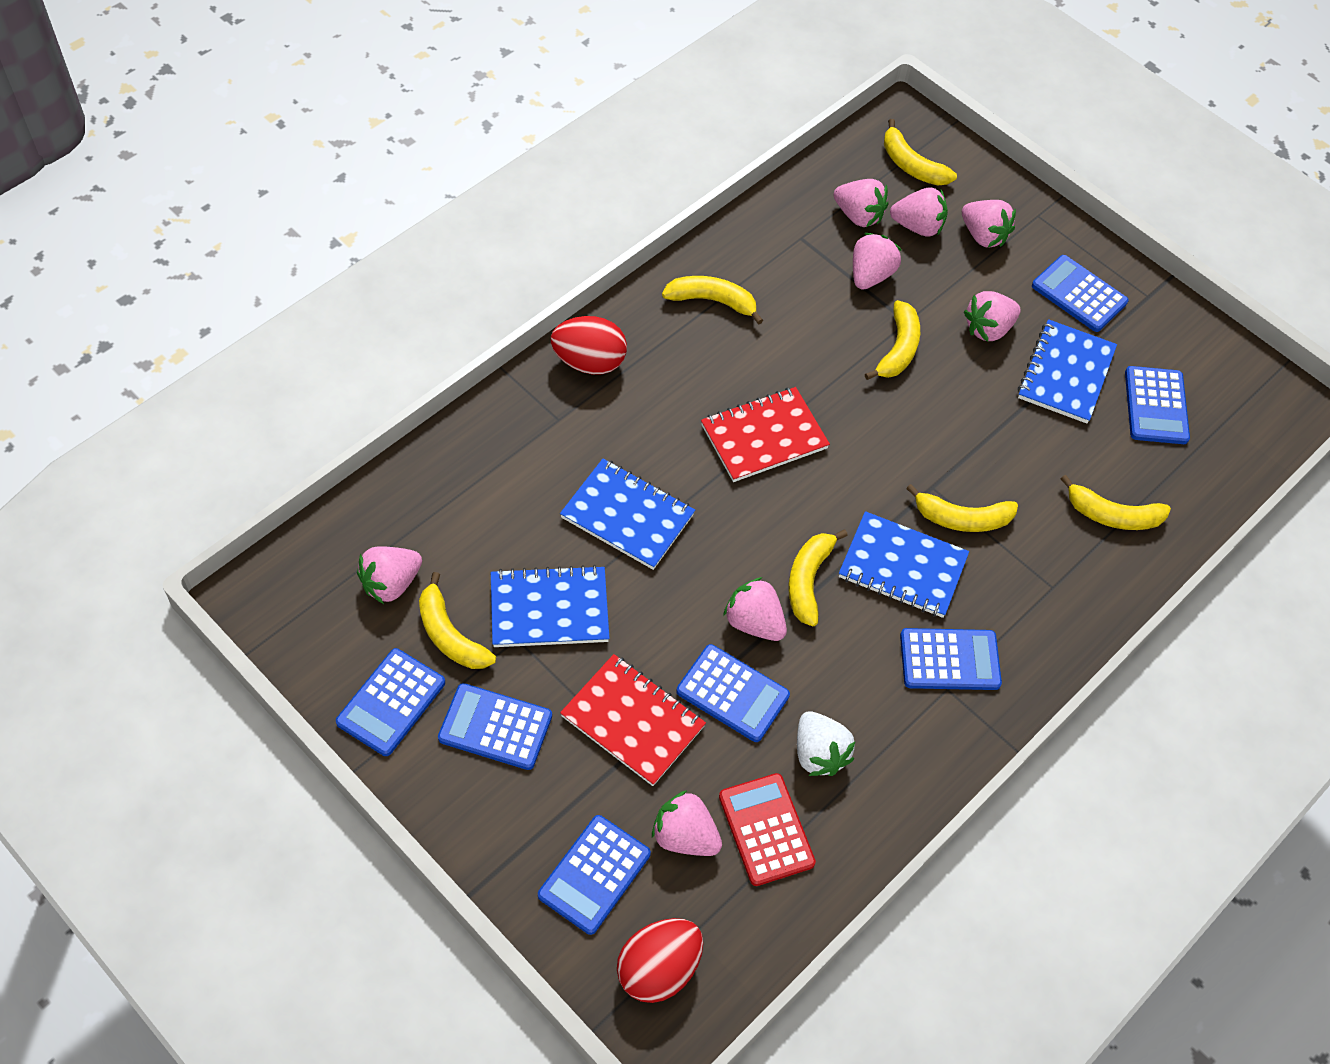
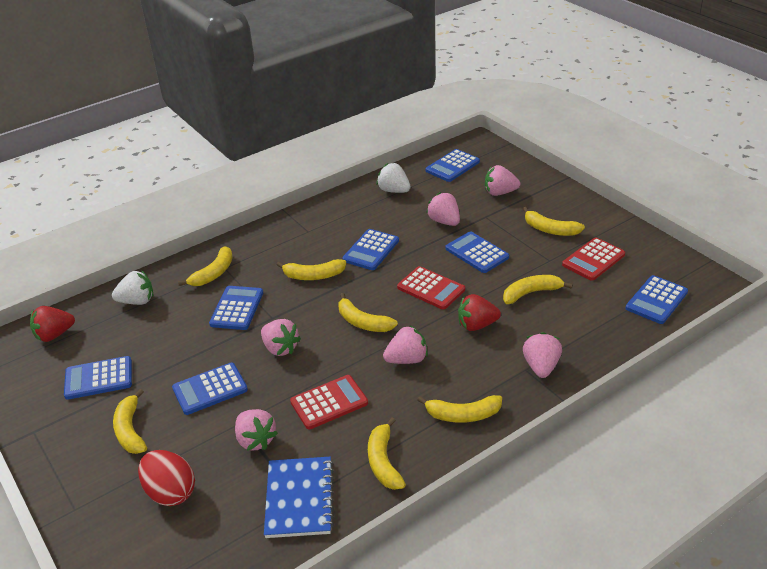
blue notebook: [491,565,610,647] [560,459,695,570] [839,511,969,618] [1018,319,1117,424] = 4 -> [264,457,334,538] = 1
pink strawberry: [357,546,422,604] [652,790,722,856] [723,577,787,641] [834,179,888,227] [853,233,901,290] [890,188,948,236] [962,200,1016,248] [964,291,1021,342] = 8 -> [235,409,278,451] [261,319,301,356] [383,325,428,364] [426,192,460,226] [485,165,520,196] [523,332,562,378] = 6
red calculator: [719,773,816,886] = 1 -> [290,375,368,429] [397,266,465,310] [562,237,625,281] = 3
red egg: [551,316,627,375] [617,918,703,1003] = 2 -> [138,450,195,506] = 1
red notebook: [560,654,706,786] [701,387,830,482] = 2 -> none = 0
red strawberry: none = 0 -> [30,306,75,342] [458,294,501,331] = 2
white strawberry: [797,711,855,776] = 1 -> [112,270,153,305] [376,163,411,193] = 2
yellow banana: [419,572,496,669] [662,276,763,325] [789,530,848,626] [865,300,920,380] [884,119,957,186] [906,484,1018,532] [1061,475,1171,530] = 7 -> [113,389,147,454] [178,246,233,286] [276,259,346,280] [338,293,398,332] [368,417,406,490] [417,395,502,423] [503,275,573,304] [523,207,585,236] = 8

